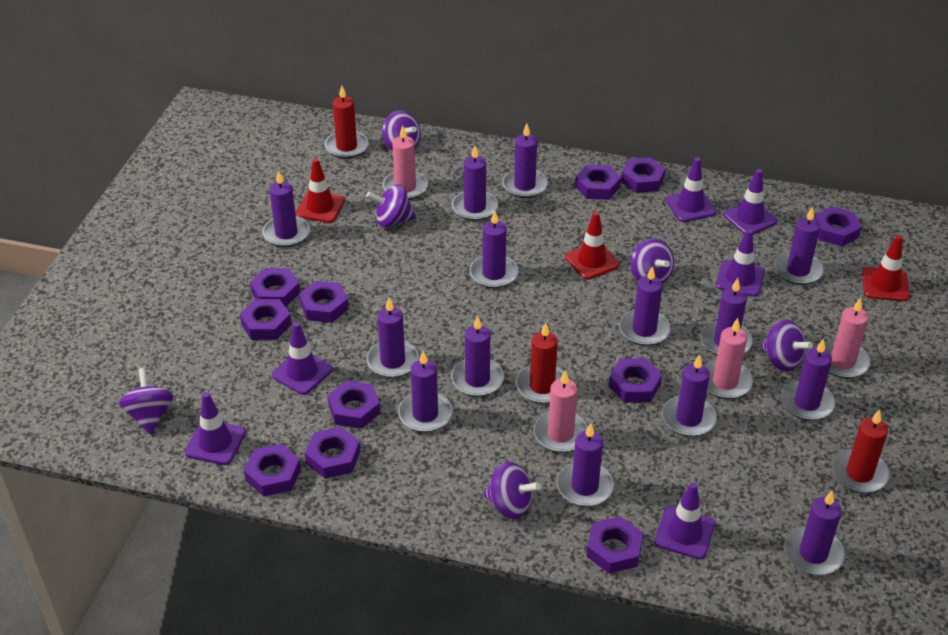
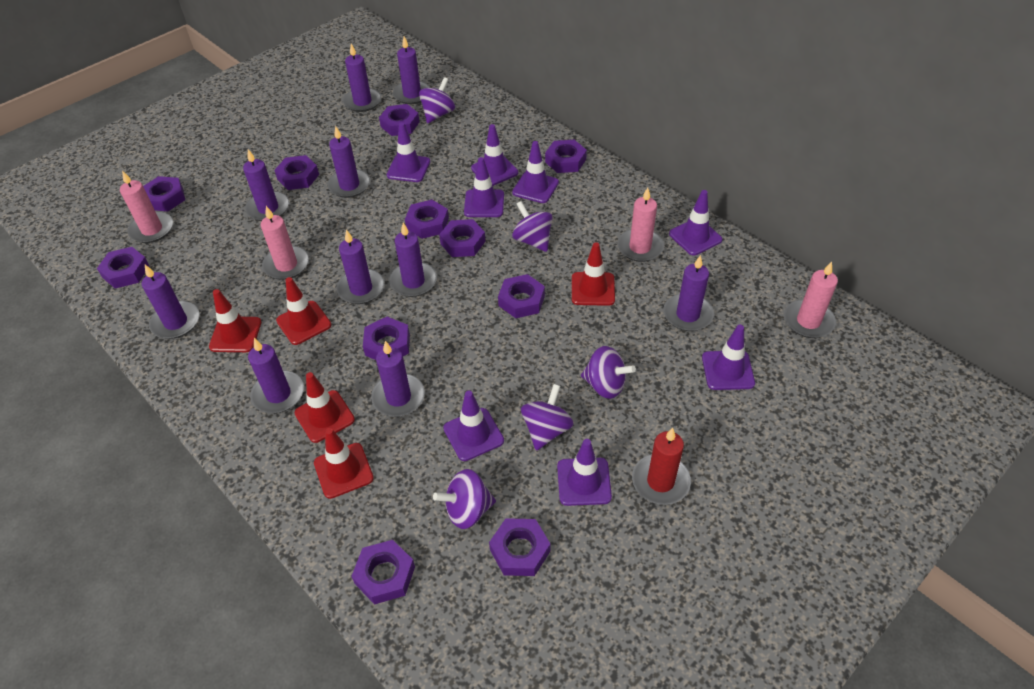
purple candle: [262,170,310,247] [366,298,419,378] [398,351,453,432] [451,316,504,397] [452,146,498,221] [469,211,518,288] [502,124,548,198] [557,423,614,506] [619,266,671,346] [662,354,717,437] [701,278,753,355] [774,207,824,285] [780,339,835,420] [784,491,845,575] = 14 -> [142,265,199,339] [243,149,289,221] [248,338,304,413] [328,126,370,198] [336,230,385,304] [343,44,381,112] [371,341,425,417] [389,223,437,297] [393,37,430,104] [663,255,714,331] = 10
purple spinning top: [119,368,174,435] [366,184,416,227] [382,111,421,151] [483,462,541,519] [631,238,674,284] [761,320,813,371] = 6 -> [419,77,455,123] [433,469,496,529] [512,201,553,252] [521,384,574,451] [581,346,636,399] = 5
purple traffic cone: [185,392,246,465] [272,322,333,395] [654,482,715,559] [665,157,716,222] [716,229,765,297] [723,169,778,234] = 6 -> [387,122,430,182] [443,390,504,461] [464,157,504,217] [471,124,518,186] [512,141,559,203] [557,439,612,506] [669,190,722,255] [702,325,755,390] = 8
red candle: [325,86,369,159] [516,322,564,404] [832,410,890,493] = 3 -> [632,428,691,505] = 1
red traffic cone: [296,158,345,223] [565,212,620,280] [862,235,910,301] = 3 -> [209,289,261,352] [276,277,332,345] [295,372,355,443] [314,428,374,499] [572,242,615,306] = 5

